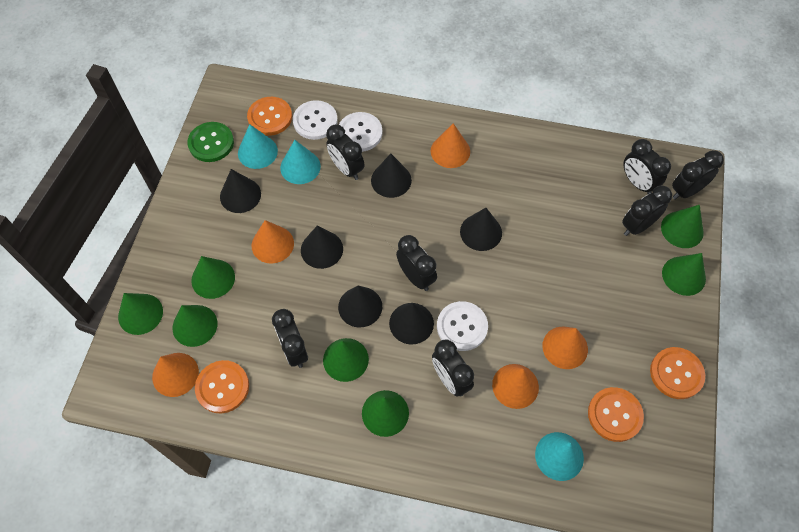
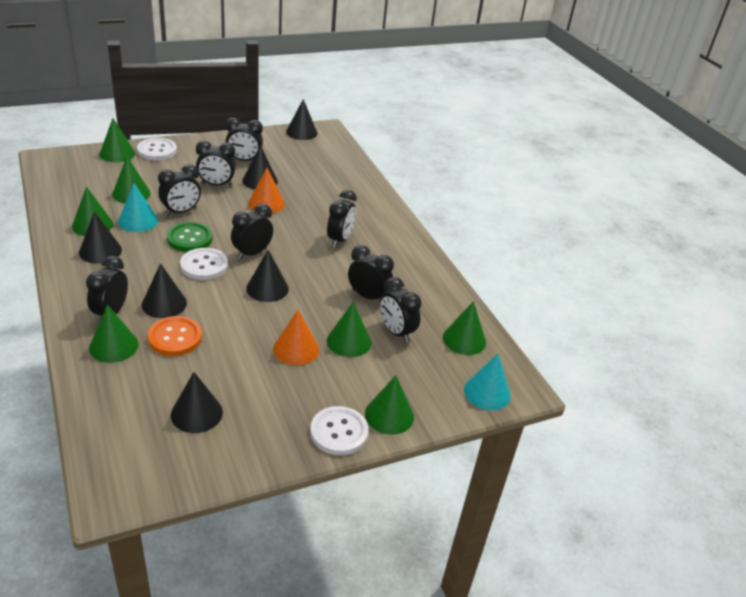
black clock: [272,309,308,368] [326,125,365,180] [396,235,437,291] [432,339,474,397] [622,186,672,236] [623,139,671,194] [672,150,724,200] = 7 -> [86,256,128,320] [158,164,201,216] [196,140,236,186] [225,118,263,161] [231,204,273,260] [327,190,357,248] [348,245,394,301] [380,277,422,343] = 8
orange button: [195,360,249,413] [247,97,292,136] [588,387,644,442] [650,347,705,399] = 4 -> [148,316,202,356] = 1
orange cone: [152,353,199,397] [252,220,294,264] [430,123,470,168] [492,364,539,409] [542,326,588,369] = 5 -> [248,168,285,213] [273,310,319,366] = 2
turquoise cone: [238,124,278,169] [280,140,321,184] [535,432,584,481] = 3 -> [118,183,158,232] [464,354,511,411] = 2

